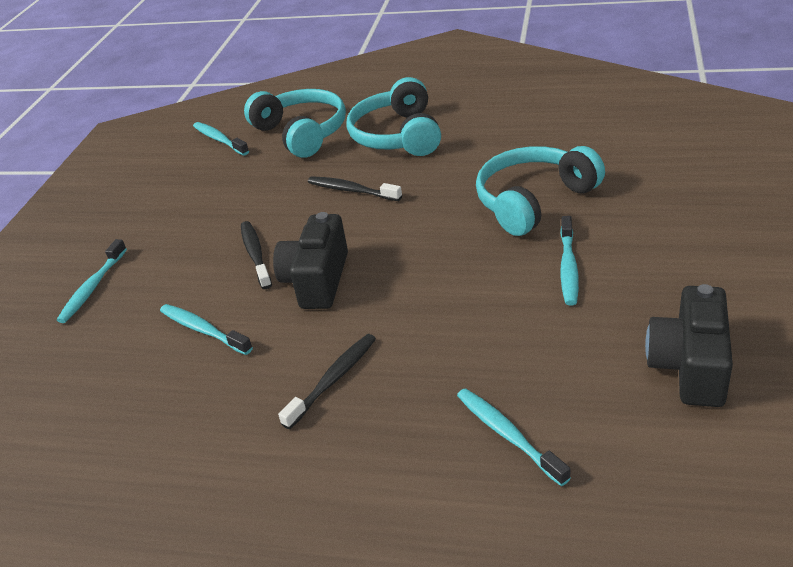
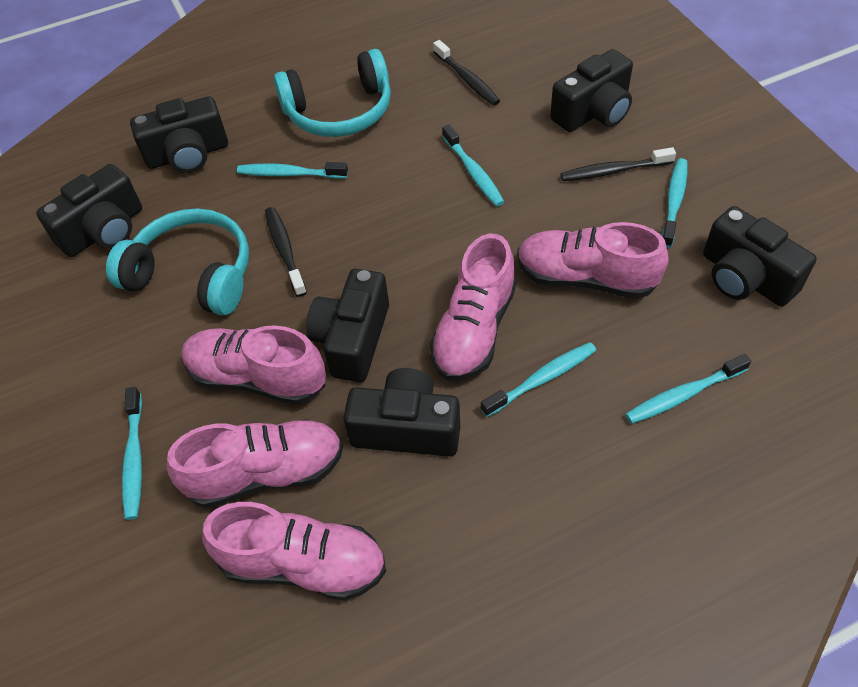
black camera: [273,212,348,309] [645,284,733,407] = 2 -> [36,164,142,257] [130,96,228,173] [307,269,389,382] [343,368,460,457] [550,49,633,132] [703,206,817,307] = 6
pink shoe: none = 0 -> [167,419,343,508] [181,325,326,405] [202,502,386,601] [430,233,517,381] [517,222,669,299] = 5
turquoise headphones: [244,89,346,158] [347,77,441,156] [476,146,605,236] = 3 -> [106,208,249,315] [274,49,391,137] = 2
turquoise toothbrush: [57,239,127,323] [160,304,253,355] [193,122,249,156] [457,388,571,486] [560,216,579,305] = 5 -> [122,387,142,520] [237,162,348,179] [442,124,504,207] [481,342,596,417] [625,354,751,424] [661,158,687,248] = 6

